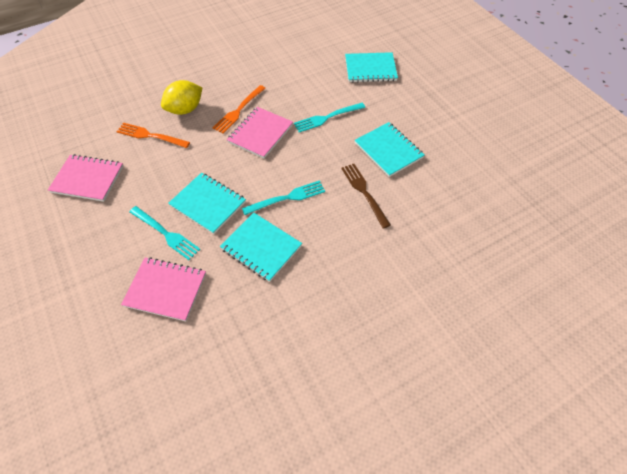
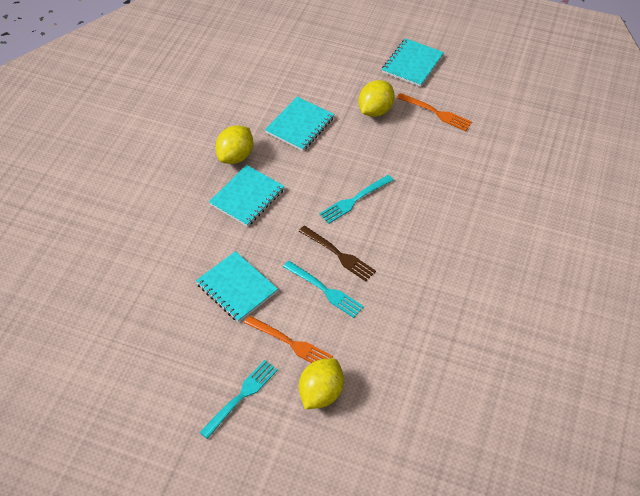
pink notebook: [48,154,123,202] [121,257,206,321] [227,107,293,159] = 3 -> none = 0
yellow lemon: [161,80,203,115] = 1 -> [215,125,253,164] [299,358,344,409] [359,80,395,117] = 3

